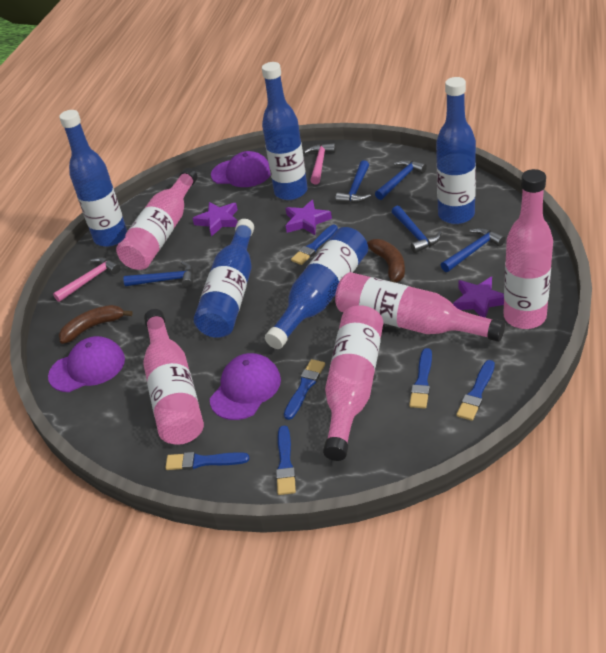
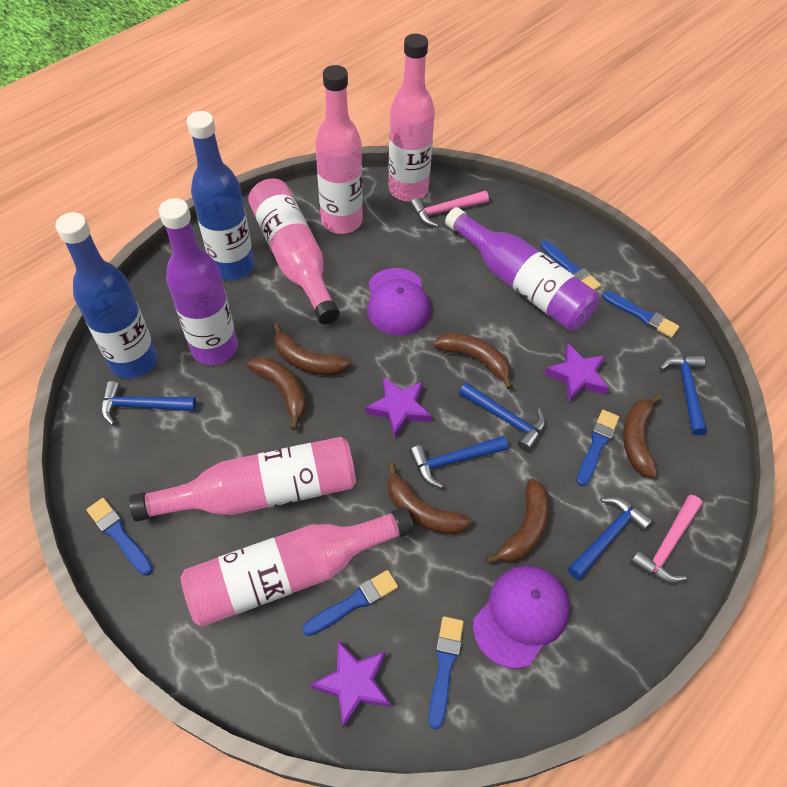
blue bottle: [59,110,127,247] [194,219,254,338] [262,62,308,200] [265,227,368,349] [436,77,476,224] = 5 -> [55,212,157,379] [187,111,255,280] = 2
brown banana: [59,305,132,344] [367,239,405,283] = 2 -> [247,357,307,430] [273,324,351,376] [388,463,472,535] [433,333,513,389] [486,479,550,564] [623,394,661,478] = 6
purple bottle: none = 0 -> [159,198,238,365] [445,207,599,330] = 2
purple cap: [48,336,125,392] [210,353,281,420] [211,151,271,187] = 3 -> [367,268,431,336] [473,565,570,669] = 2

